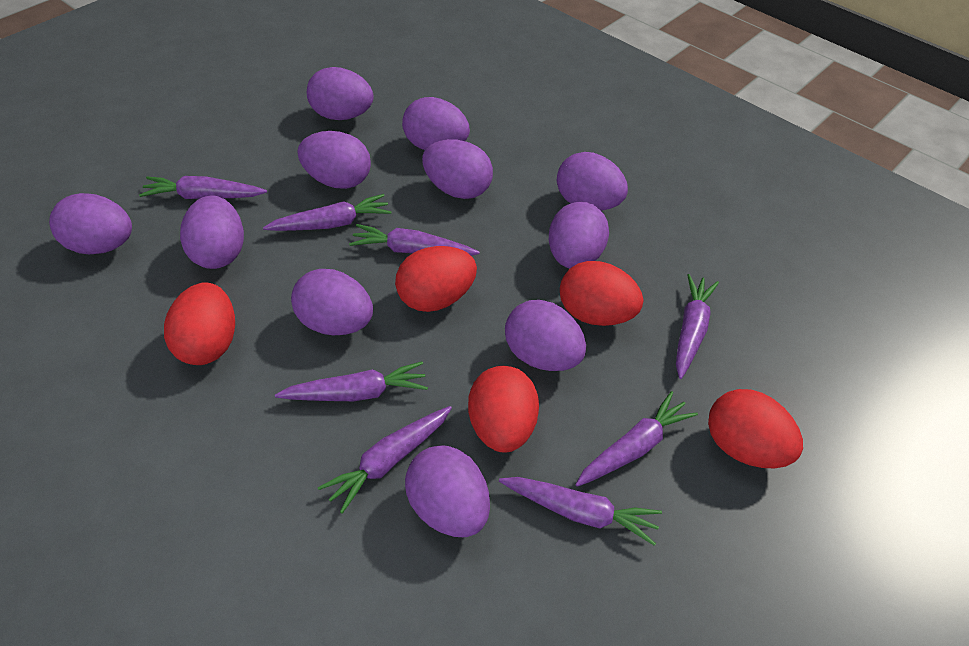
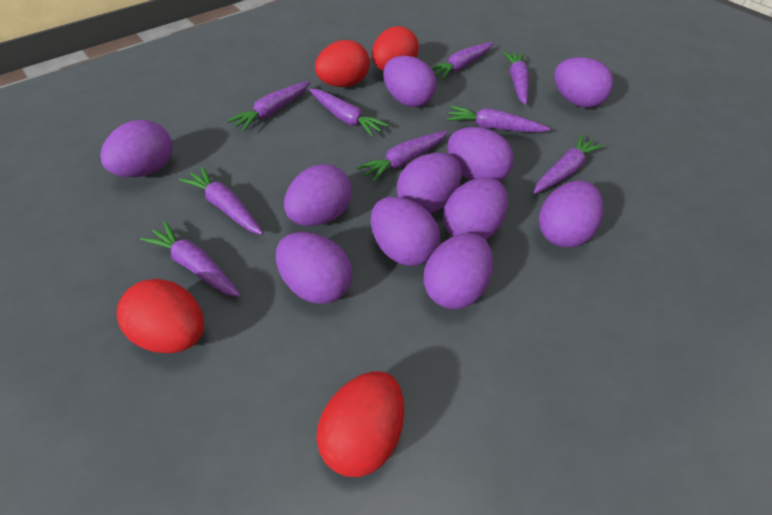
purple carrot: [139,176,267,199] [263,194,391,231] [275,361,428,401] [318,406,452,514] [349,224,480,256] [499,477,662,546] [576,391,698,487] [676,274,719,379] = 8 -> [140,221,241,297] [179,166,263,235] [227,81,310,132] [309,89,389,137] [357,131,448,183] [431,42,494,80] [447,106,551,133] [503,52,529,105] [534,134,604,194] = 9
red egg: [164,282,235,365] [395,246,477,312] [468,366,539,453] [560,261,643,326] [708,389,803,468] = 5 -> [117,279,204,353] [315,40,370,87] [317,371,404,477] [372,26,419,71] = 4

